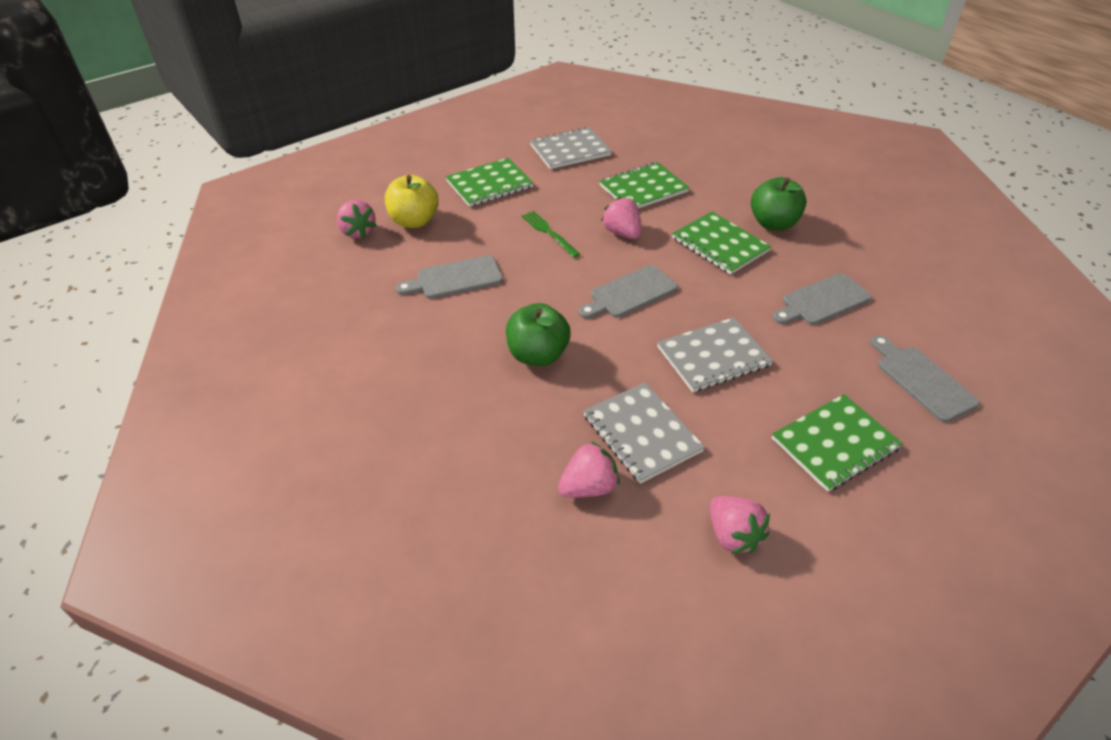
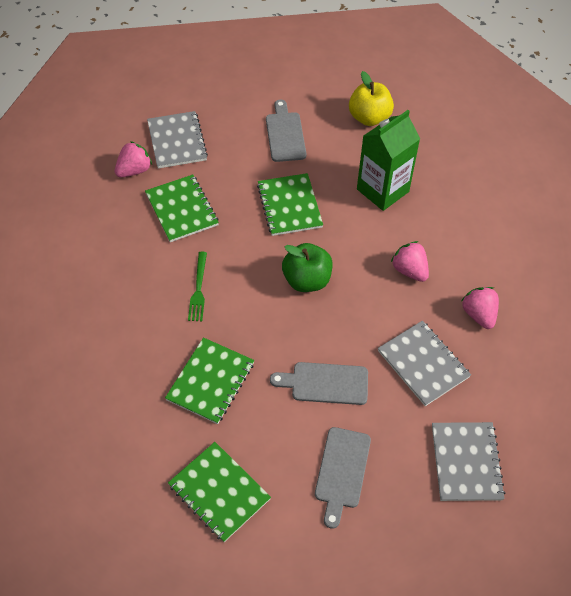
green apple: [506,303,570,366] [751,177,807,231] = 2 -> [282,243,333,292] = 1
green carton: none = 0 -> [357,110,420,211] = 1
grey cutting board: [396,255,503,299] [579,265,678,319] [773,273,872,325] [870,335,980,422] = 4 -> [266,100,306,162] [270,362,368,405] [315,427,371,529] = 3
pink strawberry: [337,200,376,239] [558,441,620,498] [601,197,641,239] [710,496,770,554] = 4 -> [115,141,152,177] [391,241,429,282] [462,287,499,329] = 3

